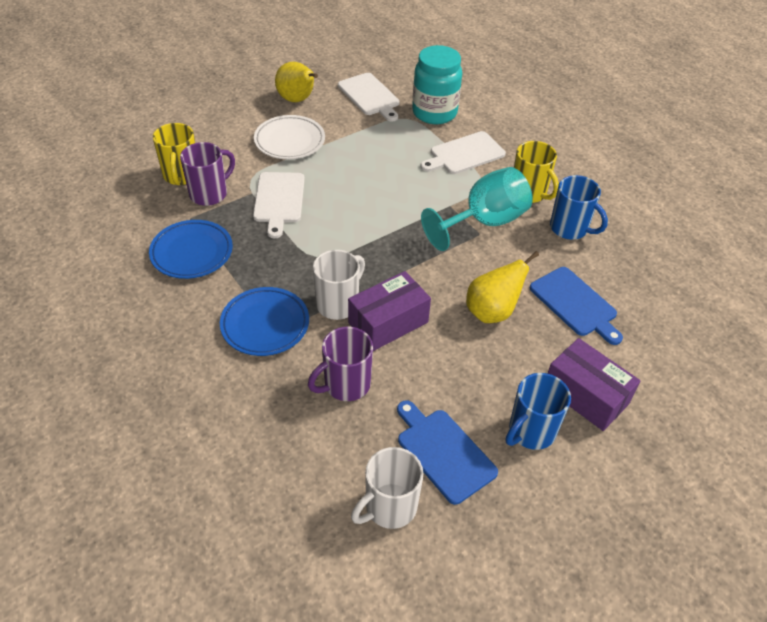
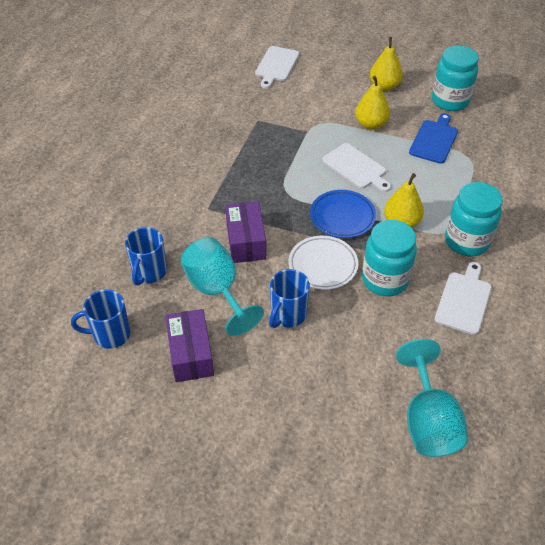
blue cutting board: [397,400,498,505] [530,267,623,345] = 2 -> [409,113,458,164] = 1
blue mug: [506,373,571,450] [550,175,608,240] = 2 -> [71,289,131,349] [125,227,167,286] [269,269,310,328] = 3
blue plate: [149,220,233,279] [220,287,309,356] = 2 -> [310,190,376,238] = 1
purple mug: [180,142,235,206] [308,327,373,401] = 2 -> none = 0
turquoise goblet: [421,167,533,251] = 1 -> [180,237,264,336] [396,339,468,457] = 2
turquoise jar: [412,45,462,124] = 1 -> [362,220,417,296] [432,46,479,111] [445,182,503,257] = 3
white mug: [313,250,365,320] [351,447,423,529] = 2 -> none = 0
yellow mug: [153,123,195,185] [514,141,559,203] = 2 -> none = 0
yellow pear: [275,62,318,102] [466,251,539,323] = 2 -> [355,76,390,130] [370,37,403,91] [384,173,424,228] = 3

